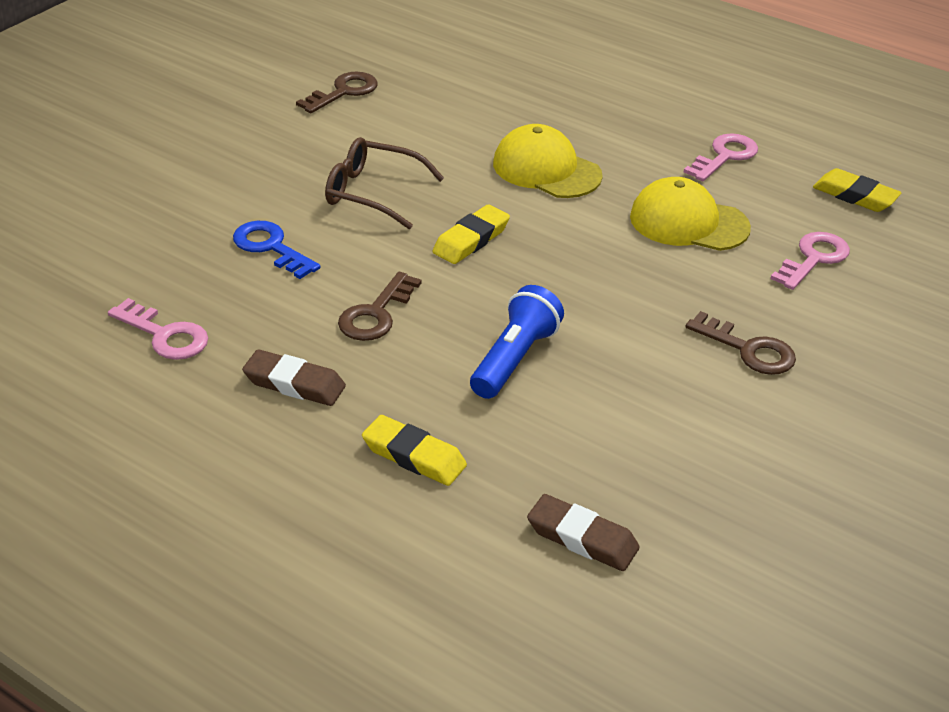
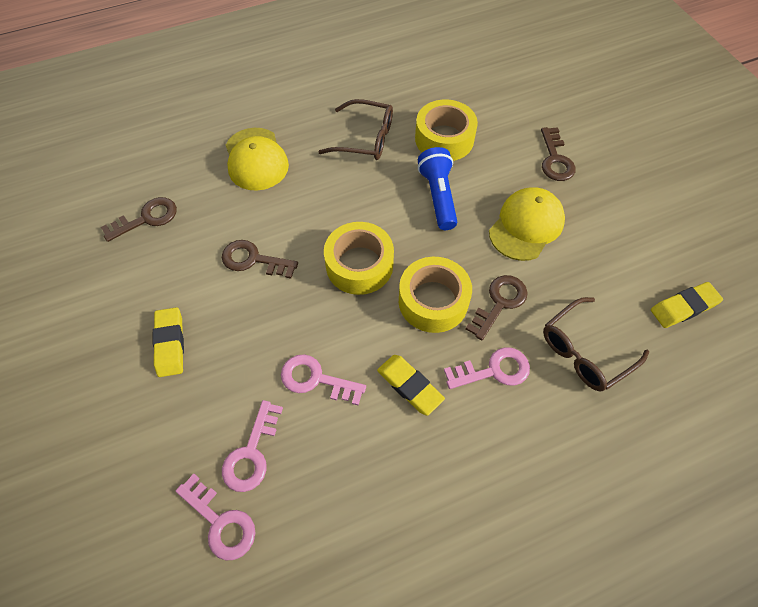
blue key: [233,221,321,279] = 1 -> none = 0
brown eraser: [242,349,346,406] [527,494,640,571] = 2 -> none = 0
brown glasses: [325,137,444,229] = 1 -> [318,99,393,160] [543,297,649,391] = 2
brown key: [296,71,378,113] [338,272,422,341] [685,311,796,375] = 3 -> [101,197,177,242] [222,240,298,278] [466,275,528,340] [541,127,576,181] = 4
pink key: [108,298,208,360] [684,133,758,181] [770,232,850,290] = 3 -> [176,474,255,560] [222,400,283,492] [281,354,366,405] [444,347,530,389] = 4
yellow tape: none = 0 -> [324,222,394,295] [399,257,472,333] [415,100,478,161] = 3

